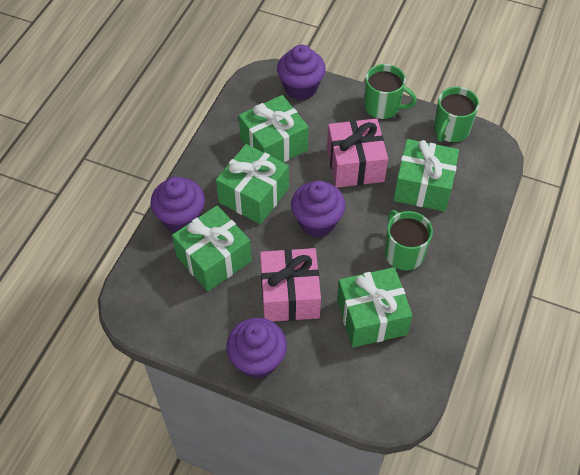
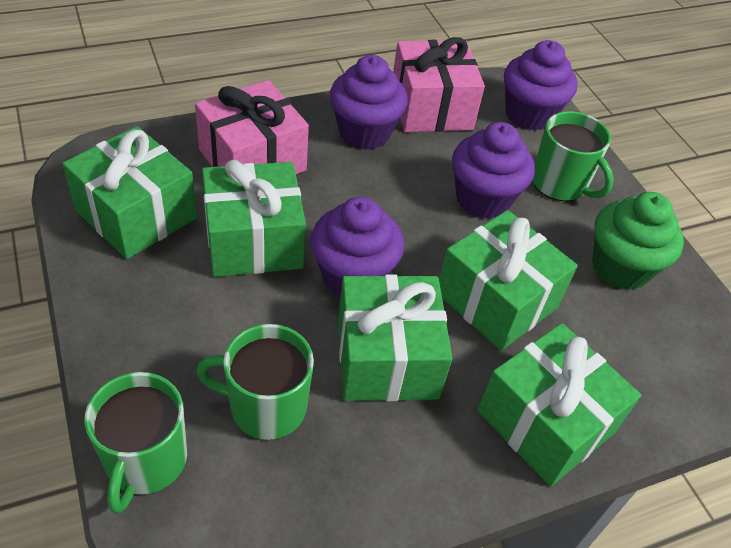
green cupcake: none = 0 -> [592,192,684,290] = 1

